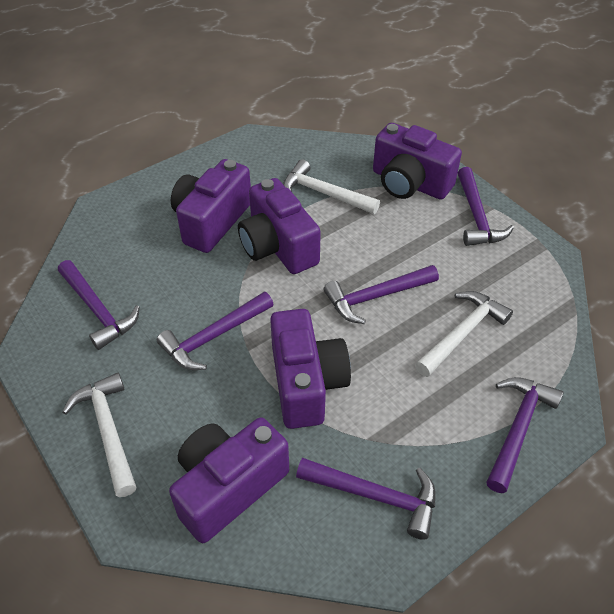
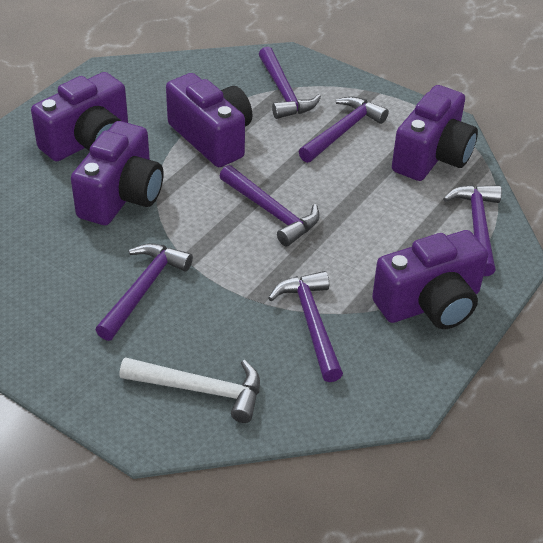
white hammer: [62,373,137,497] [283,159,380,214] [415,291,513,377] = 3 -> [119,357,260,423] = 1

